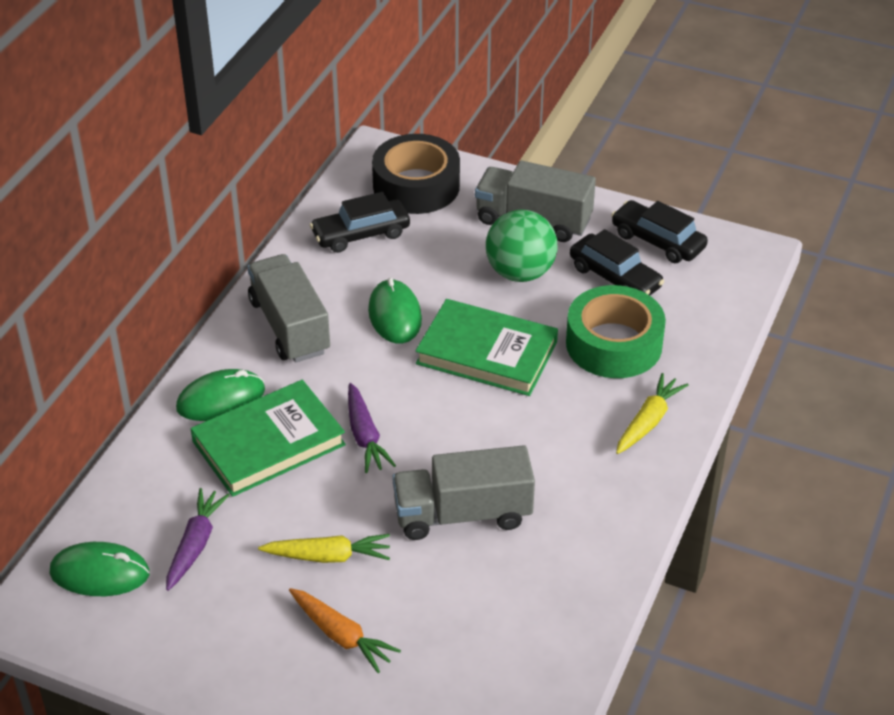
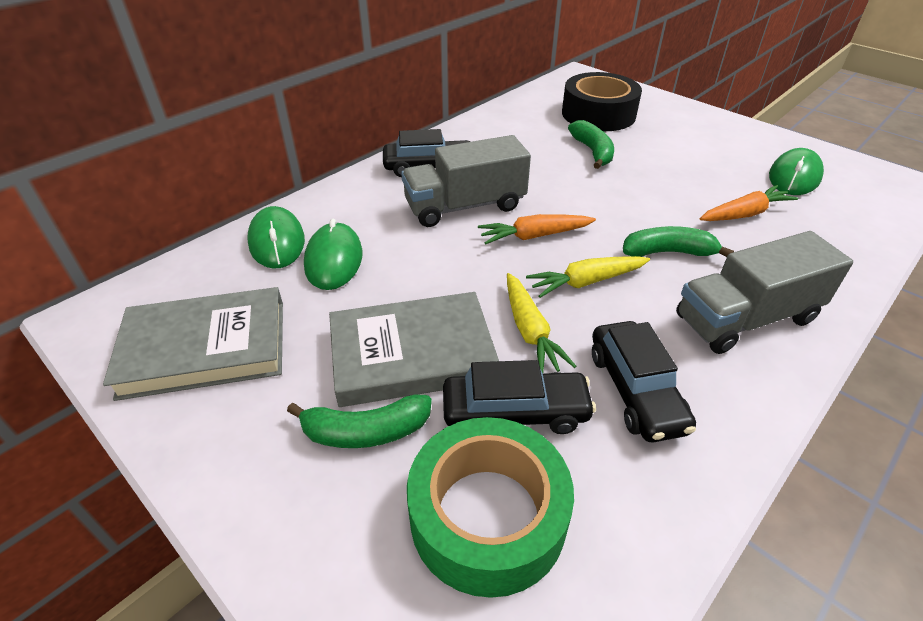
green ball: [486,210,557,282] = 1 -> none = 0
green banana: none = 0 -> [287,395,432,448] [568,120,614,169] [623,226,734,257] = 3
green book: [191,380,346,497] [415,299,558,396] = 2 -> none = 0
grey book: none = 0 -> [103,287,283,401] [329,292,499,407] = 2
grey truck: [247,254,330,363] [392,445,535,540] [475,161,596,242] = 3 -> [401,135,531,227] [676,231,853,354] = 2
orange carrot: [289,588,401,673] = 1 -> [478,214,596,244] [700,185,798,221] = 2
purple carrot: [166,488,230,591] [348,383,396,473] = 2 -> none = 0

